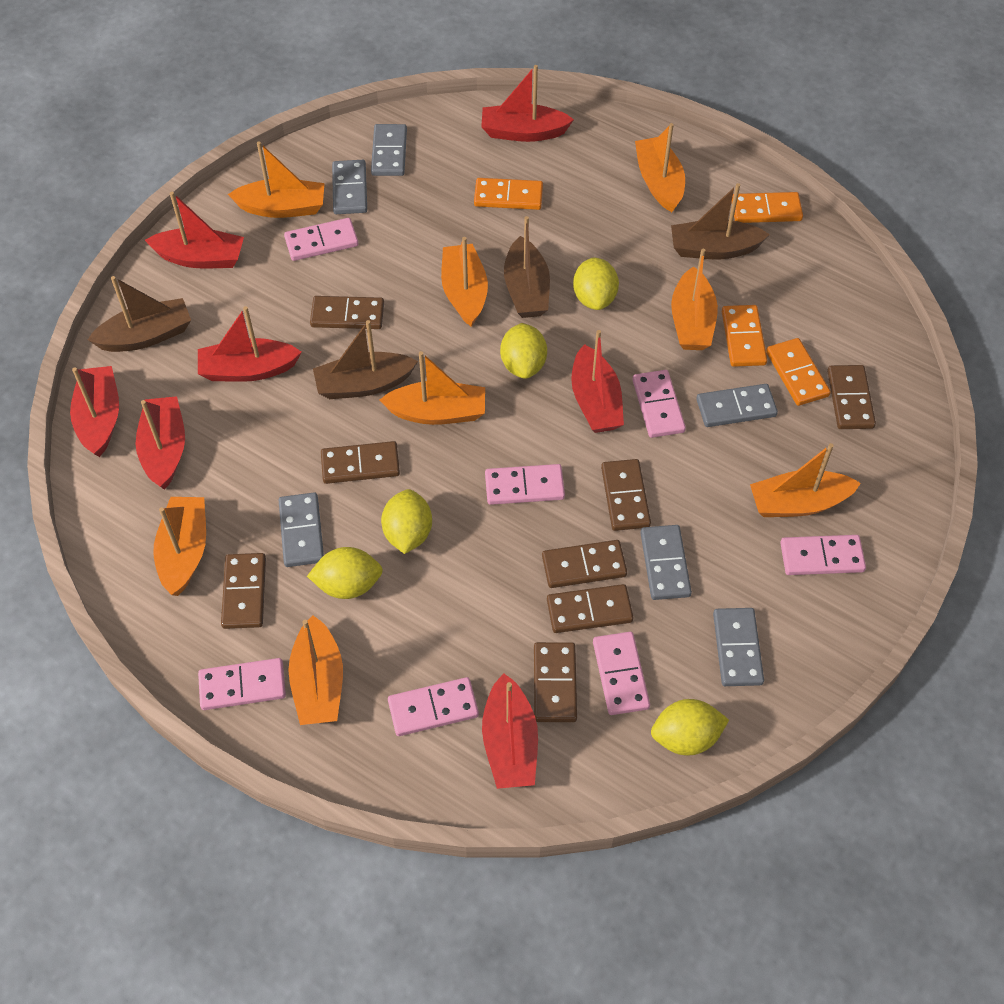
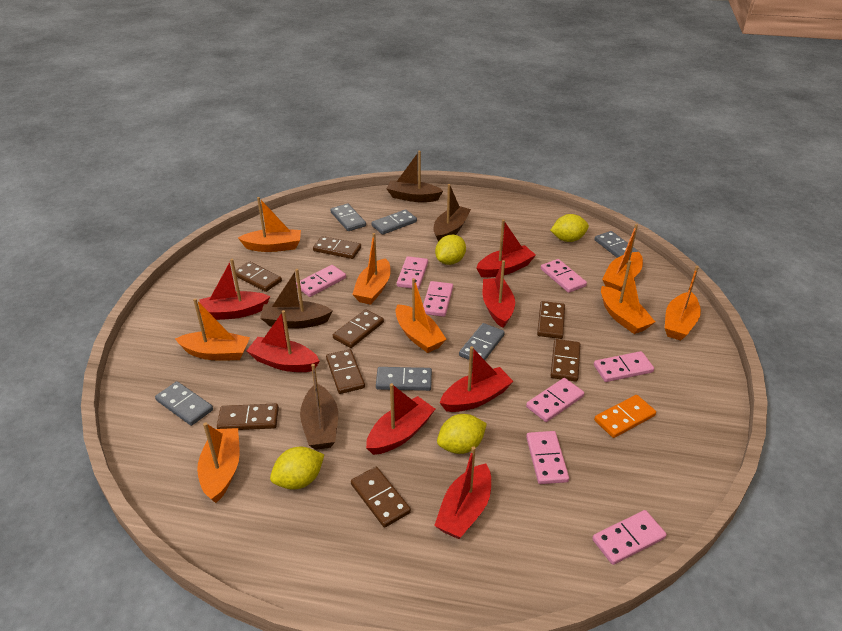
orange domino: [474,178,543,210] [722,305,767,367] [732,192,803,223] [766,338,831,406] = 4 -> [594,395,656,438] = 1
pink domino: [198,658,286,710] [284,218,358,261] [388,677,479,736] [485,464,565,505] [593,632,650,715] [632,370,686,438] [780,535,866,575] = 7 -> [296,265,346,297] [397,256,428,289] [423,281,453,317] [526,378,584,422] [526,431,569,484] [541,259,587,293] [592,510,667,565] [594,351,654,382] = 8
yellow lemon: [307,547,383,599] [381,489,432,554] [500,323,547,379] [573,257,619,310] [651,699,729,756] = 5 -> [270,447,324,490] [435,235,466,265] [437,414,487,454] [550,214,589,242] = 4

